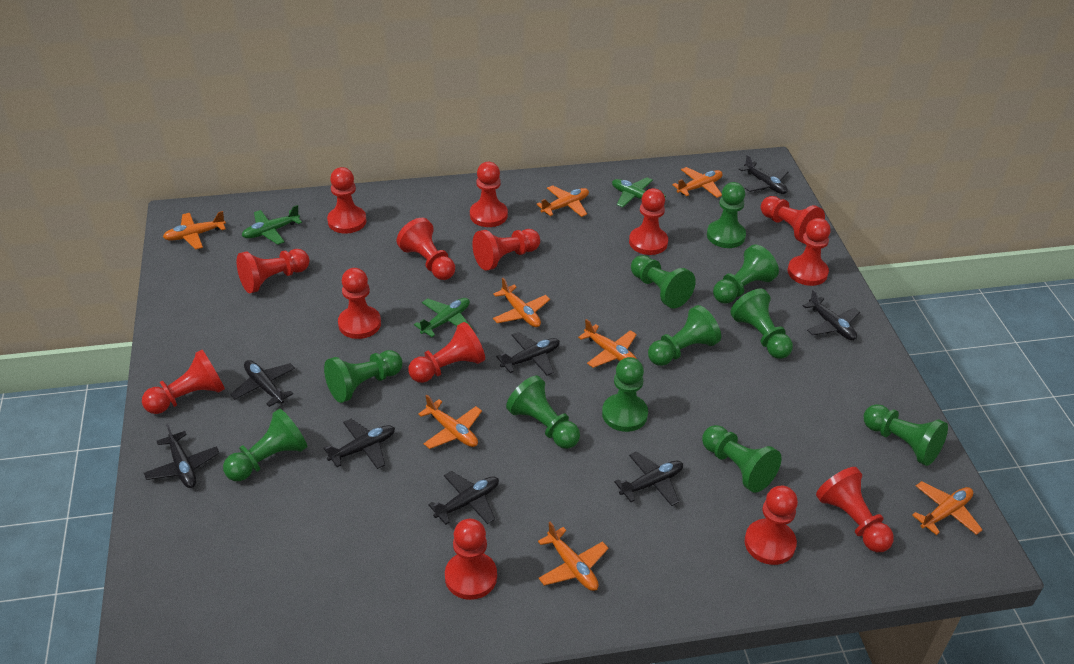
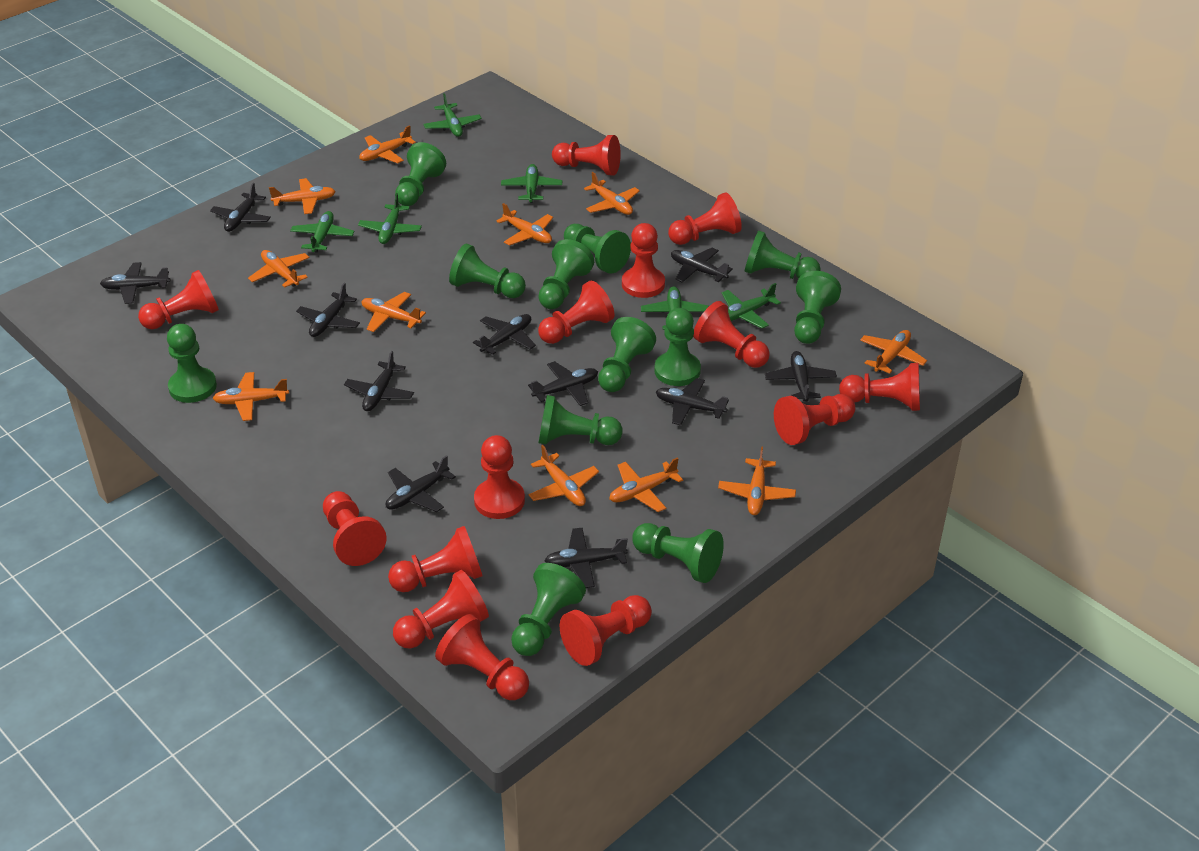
black plane: [144,424,219,488] [230,360,295,407] [324,419,395,469] [428,471,499,525] [496,332,560,376] [614,451,683,506] [739,154,788,194] [803,289,860,340] = 8 -> [100,262,171,304] [210,183,271,232] [296,283,360,337] [344,351,414,411] [386,455,456,512] [473,314,536,355] [528,361,598,406] [545,528,628,588] [656,378,729,426] [671,248,733,283] [765,351,837,402] = 11
green pawn: [223,409,307,481] [324,350,402,403] [506,375,580,449] [602,357,648,432] [631,255,696,308] [648,305,721,366] [702,425,781,493] [707,182,746,248] [713,244,779,304] [730,289,793,359] [864,404,948,466] = 11 -> [167,324,217,403] [395,142,446,206] [449,244,526,298] [511,563,586,656] [538,239,594,309] [538,395,622,445] [564,224,631,273] [598,317,656,392] [632,523,724,583] [654,308,701,386] [745,230,821,279] [794,271,841,344] = 12
green plane: [242,205,302,245] [414,298,473,337] [612,177,666,207] = 3 -> [290,211,355,252] [358,193,422,244] [423,93,482,137] [501,164,562,203] [641,286,709,330] [721,283,781,328] = 6
orange plane: [163,211,226,250] [418,395,482,449] [493,278,550,327] [536,185,589,217] [538,522,608,591] [578,319,637,368] [672,167,723,198] [912,481,983,535] = 8 -> [213,372,289,421] [248,250,310,288] [269,178,336,214] [359,125,416,163] [362,292,426,332] [496,203,553,246] [528,445,599,506] [584,172,640,215] [609,457,683,512] [718,446,796,515] [860,330,927,374] = 11

